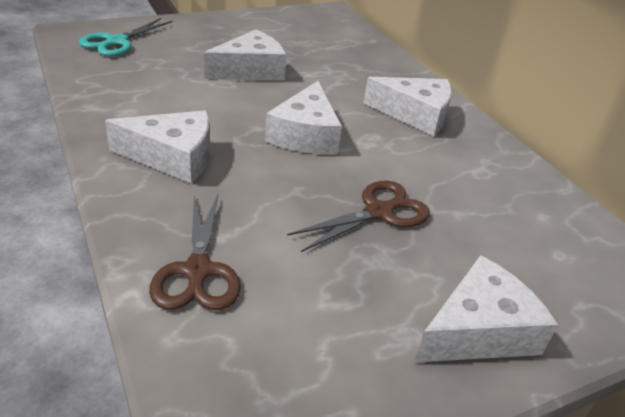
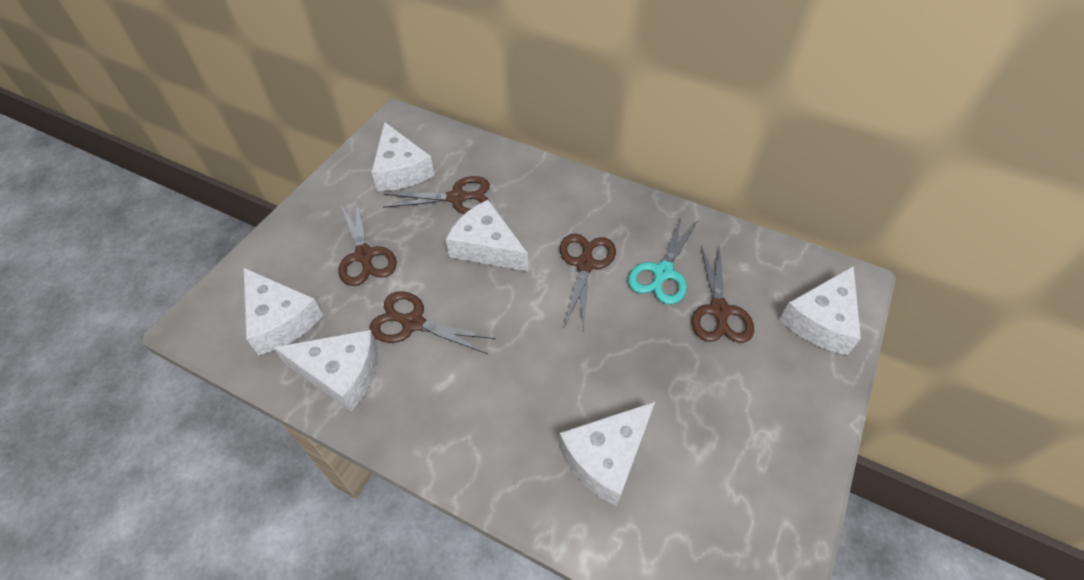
brown scissors: [149,195,241,310] [287,181,430,252] = 2 -> [339,201,397,286] [369,291,496,354] [383,176,490,214] [560,234,616,331] [692,246,754,343] = 5
white cheese: [105,110,210,184] [204,30,286,80] [265,81,342,154] [363,77,452,136] [414,255,558,362] = 5 -> [243,267,323,355] [273,330,378,412] [371,122,434,191] [446,200,529,272] [559,402,655,506] [779,266,861,355] = 6

